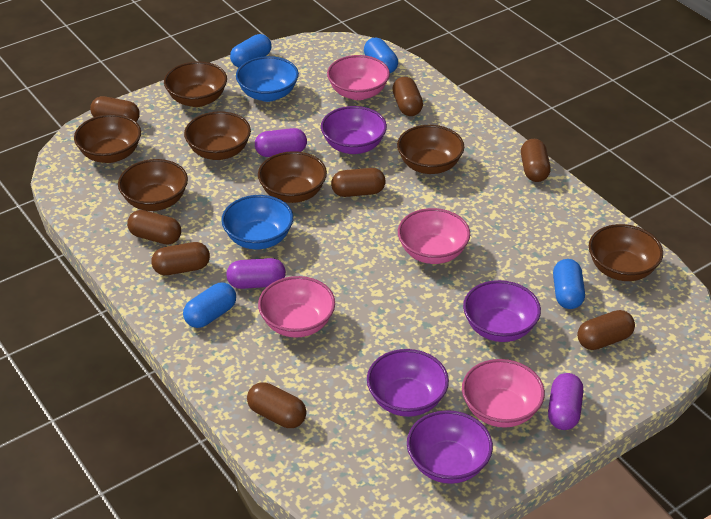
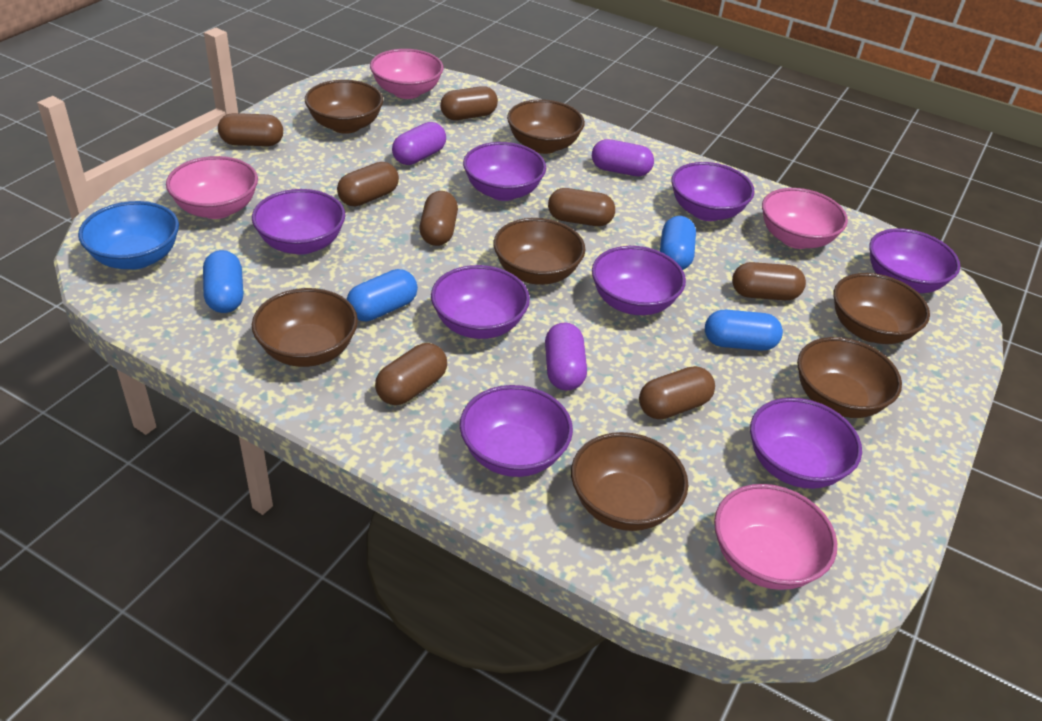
blue bowl: [221,195,293,249] [236,56,299,102] = 2 -> [78,201,179,270] = 1
purple bowl: [321,106,387,154] [367,349,449,417] [407,410,493,484] [463,280,541,342] = 4 -> [252,189,345,255] [431,265,530,339] [460,385,573,477] [463,142,546,201] [592,246,686,315] [671,162,755,221] [750,398,862,489] [869,228,960,293] = 8

